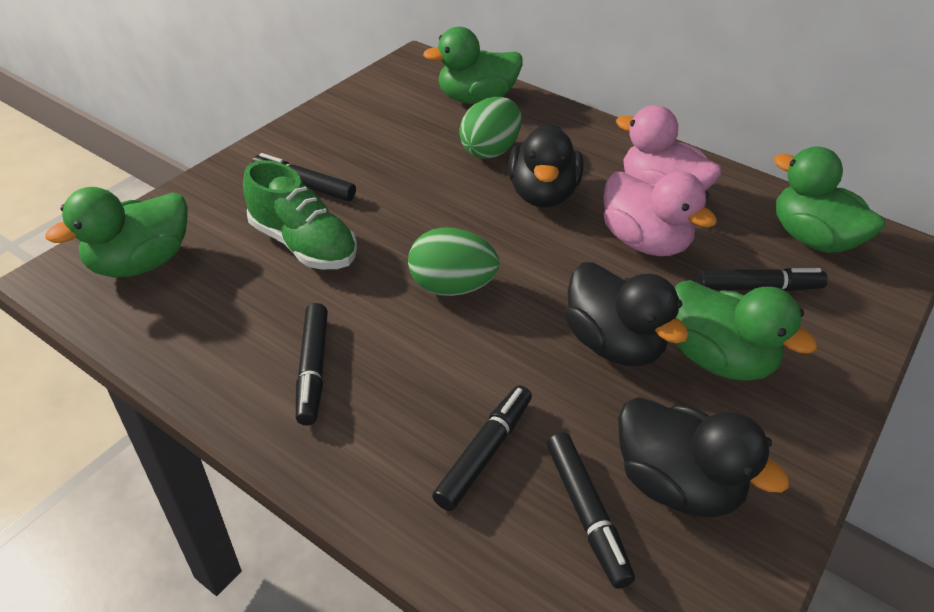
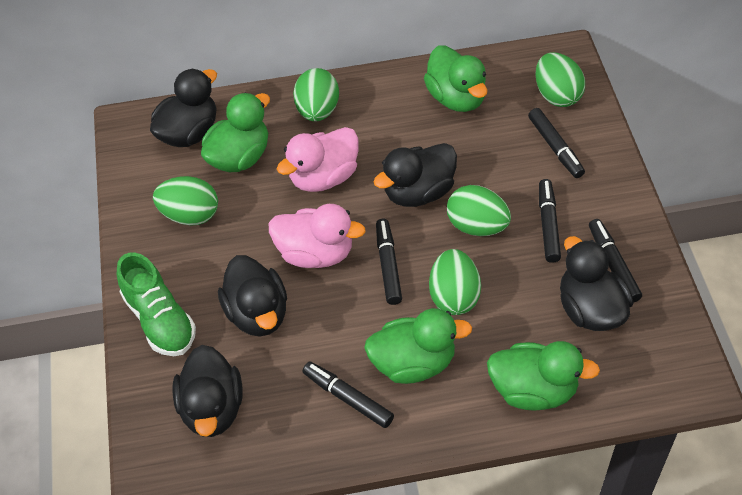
black duck: [508,123,584,208] [565,262,689,366] [618,397,789,518] = 3 -> [150,69,217,147] [172,345,242,437] [218,255,287,336] [374,143,457,207] [560,236,633,331] = 5
green egg: [408,227,499,296] [459,97,522,159] = 2 -> [153,176,218,226] [293,68,339,121] [429,249,481,315] [447,185,511,236] [535,52,585,107] = 5

